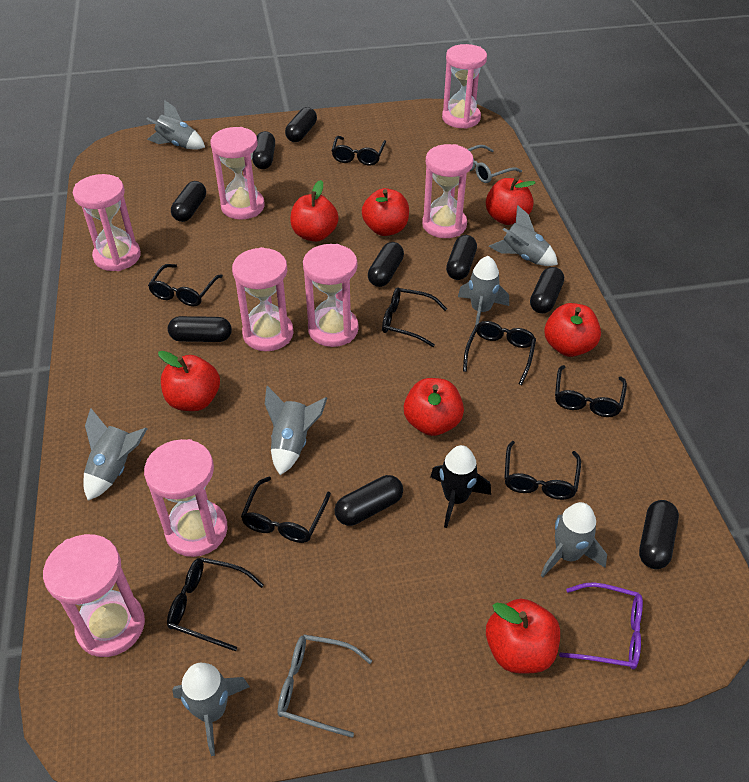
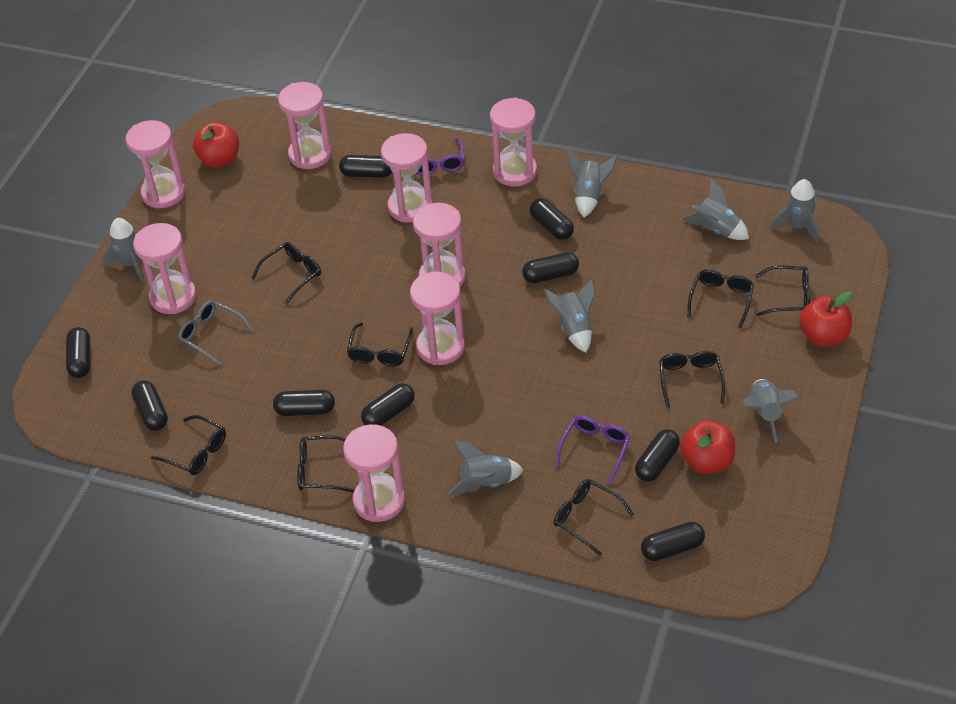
black rocket: [430,445,491,528] = 1 -> none = 0
grey glasses: [277,634,372,738] [468,145,522,183] = 2 -> [178,301,253,365] = 1
purple glasses: [559,582,643,670] = 1 -> [416,138,465,175] [555,416,630,484] = 2
red apple: [158,351,220,411] [290,180,339,242] [362,188,409,236] [404,378,464,436] [486,177,536,225] [486,599,560,673] [544,303,601,357] = 7 -> [193,122,239,168] [680,421,735,474] [799,291,852,347] = 3

